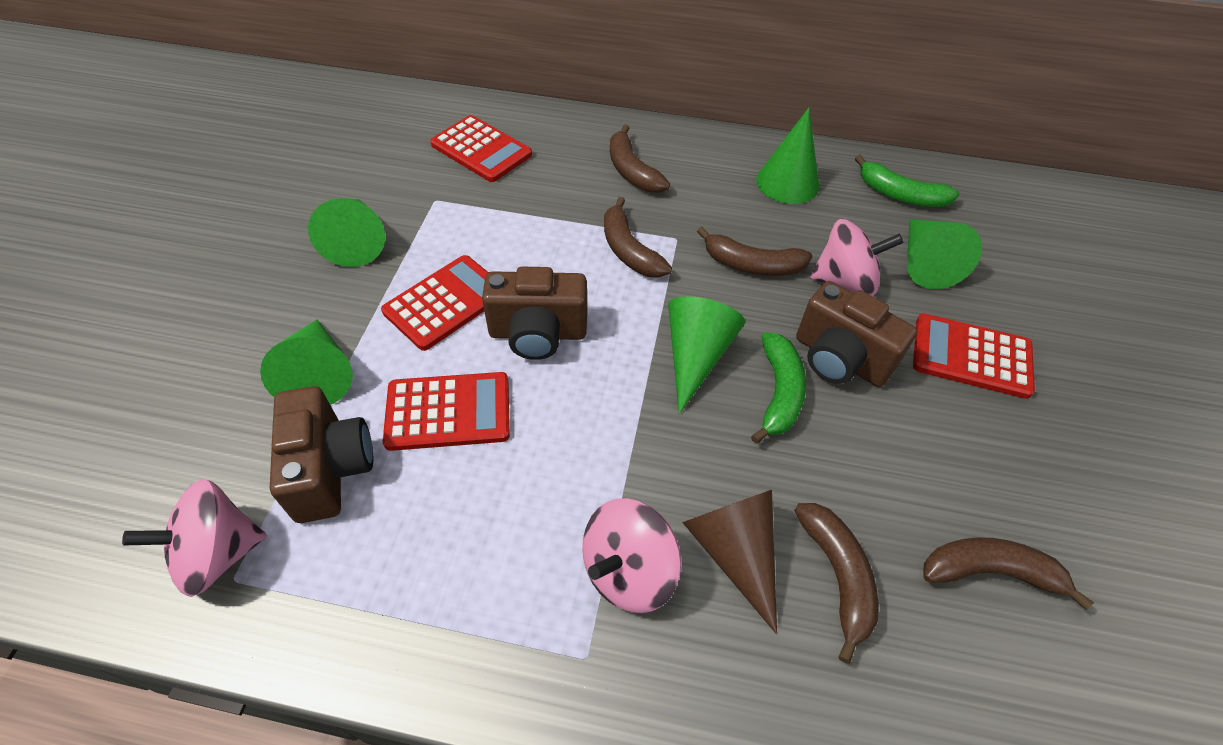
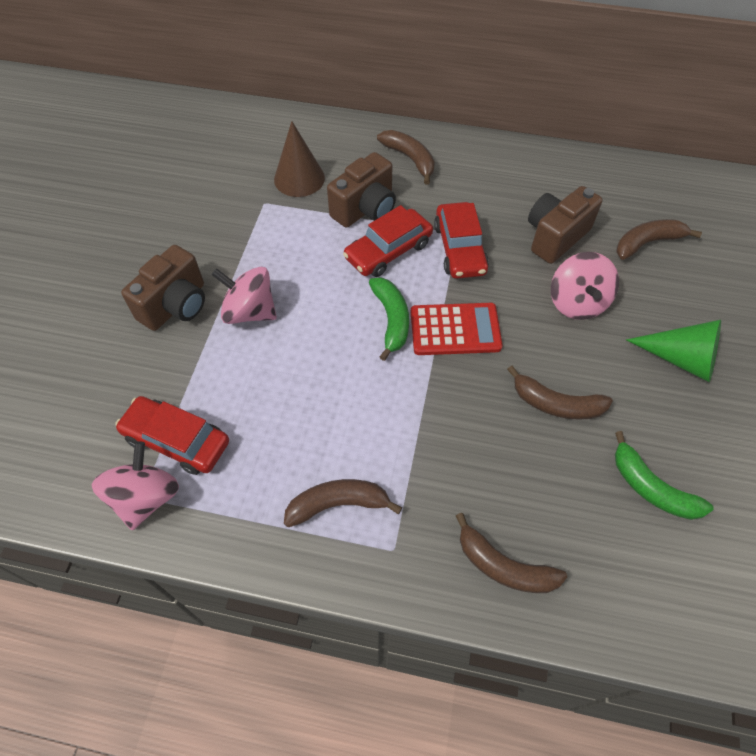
green cone: [260,320,353,405] [308,198,385,267] [668,296,745,414] [756,108,819,204] [907,219,982,289] = 5 -> [626,320,721,382] = 1
red calculator: [381,255,488,351] [383,372,510,451] [430,115,532,182] [913,313,1035,399] = 4 -> [410,303,503,355] = 1
red car: none = 0 -> [115,396,229,475] [343,205,433,277] [434,202,489,279] = 3

